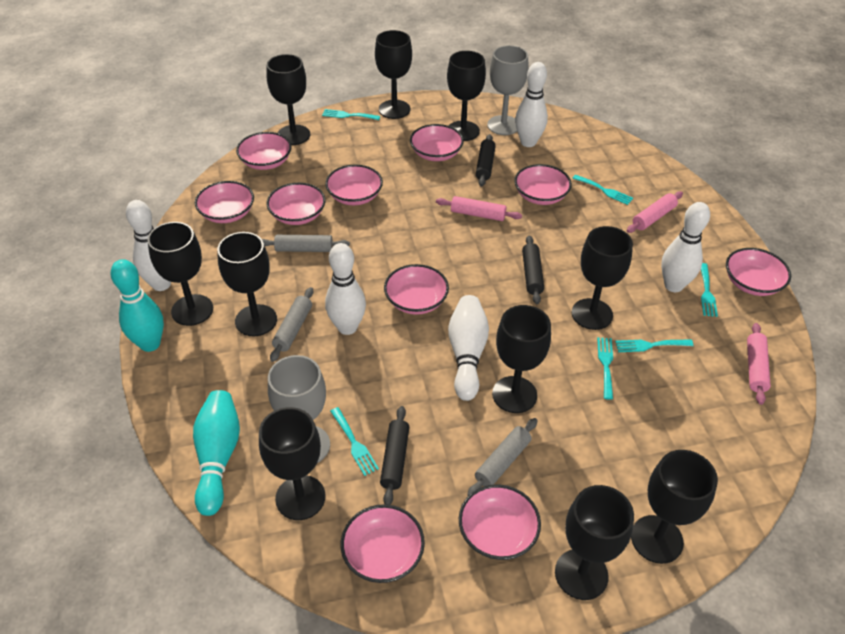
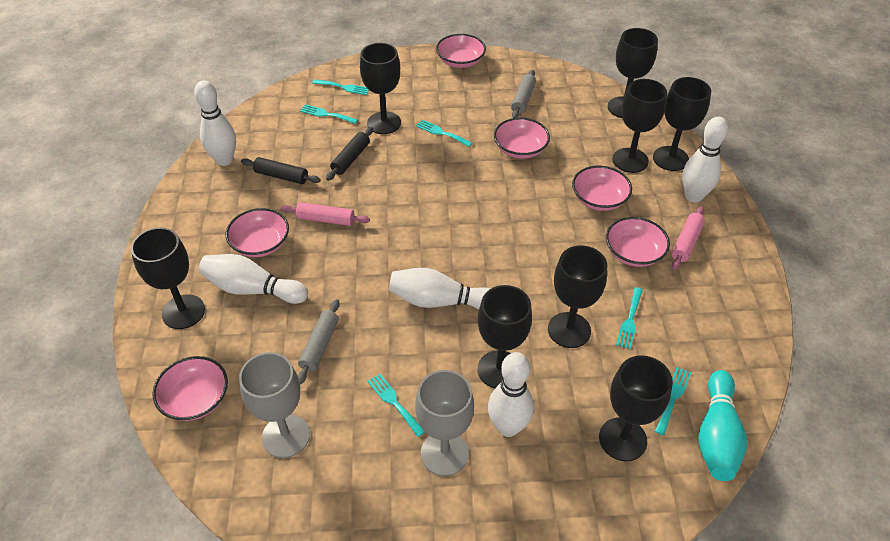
black goblet: [147,222,213,326] [217,232,277,336] [259,407,326,520] [267,54,310,145] [375,30,412,119] [447,51,486,141] [492,305,551,413] [555,485,634,600] [572,226,633,330] [631,450,718,564] = 10 -> [131,227,205,329] [360,43,401,134] [478,285,532,388] [548,245,607,348] [599,355,673,461] [608,28,658,118] [612,79,667,173] [653,77,711,171] = 8
black rolling pin: [380,406,409,505] [476,134,496,187] [522,235,544,304] = 3 -> [241,157,321,184] [326,127,373,181] = 2
grey rolling pin: [262,235,350,252] [270,287,313,362] [467,418,538,496] = 3 -> [298,299,340,385] [511,70,536,118] = 2
pink bowl: [195,181,254,223] [236,132,292,170] [266,183,326,225] [325,165,383,205] [341,504,425,583] [384,264,449,315] [410,124,464,161] [459,484,541,560] [514,164,572,205] [726,248,791,296] = 10 -> [152,356,228,421] [225,208,289,257] [436,34,486,68] [494,118,550,159] [572,166,632,211] [606,217,670,267] = 6
pink rolling pin: [436,196,522,221] [627,191,683,233] [747,323,771,405] = 3 -> [281,202,370,226] [672,206,705,270] = 2
turquoise bowling pin: [111,259,164,352] [193,390,240,516] = 2 -> [698,370,747,481] = 1

